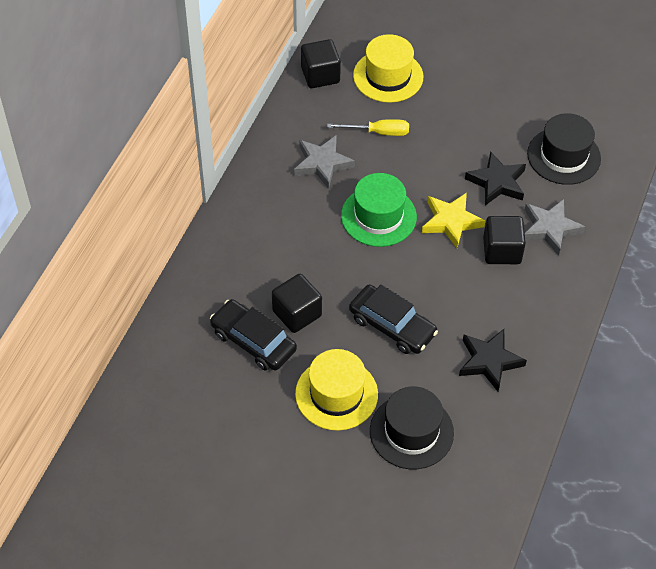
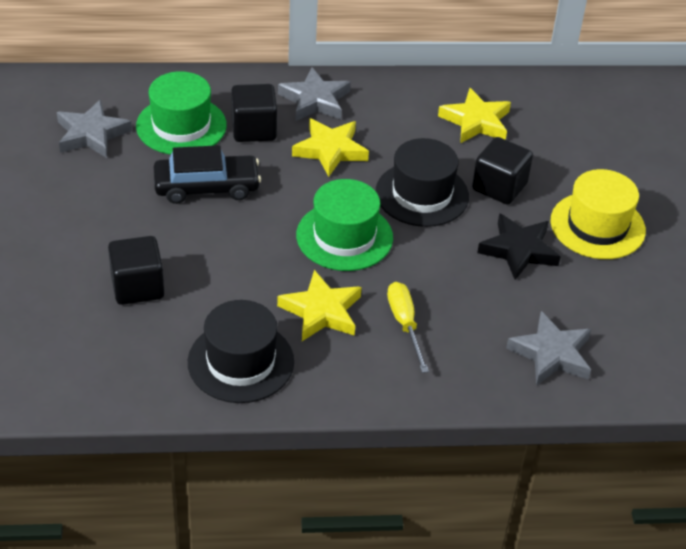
black car: [210,299,297,371] [349,284,438,354] = 2 -> [153,145,261,204] = 1
black star: [459,329,527,391] [465,151,526,206] = 2 -> [477,213,561,280] = 1
green hat: [341,173,417,247] = 1 -> [136,71,227,155] [296,179,393,271] = 2
grey star: [294,135,355,189] [525,199,585,256] = 2 -> [57,100,132,158] [278,67,351,121] [506,311,591,386] = 3
yellow hat: [295,349,378,431] [353,34,423,103] = 2 -> [551,169,646,259] = 1
yellow star: [422,192,485,248] = 1 -> [277,270,362,341] [292,118,369,177] [438,88,511,144] = 3

